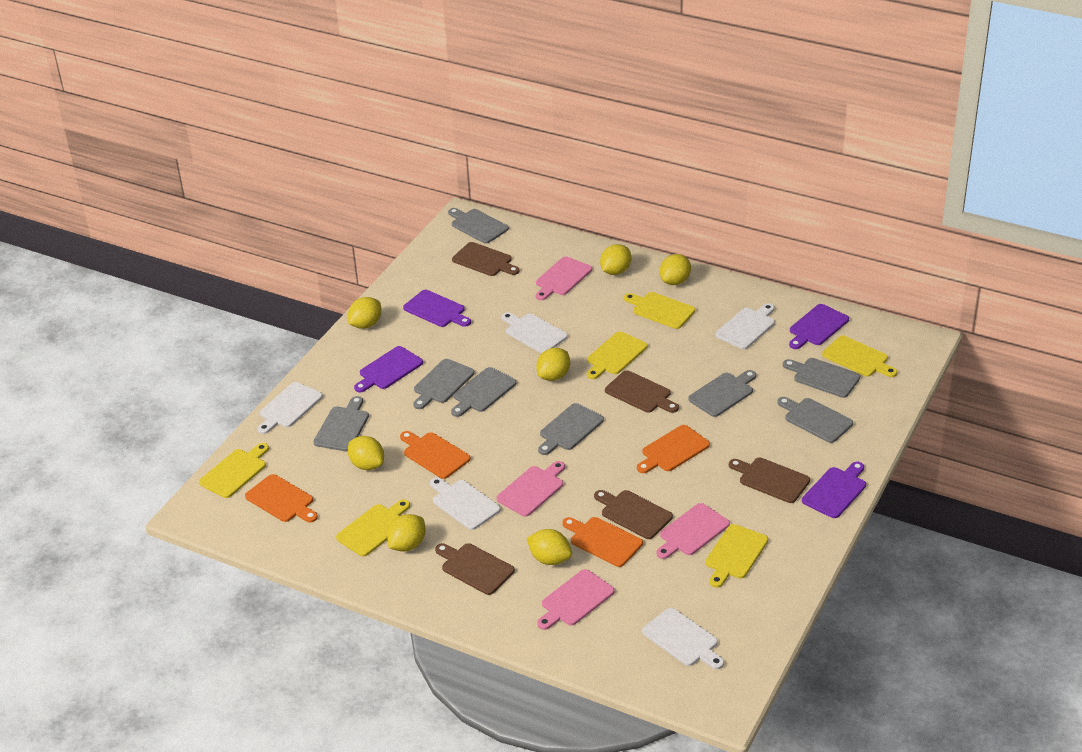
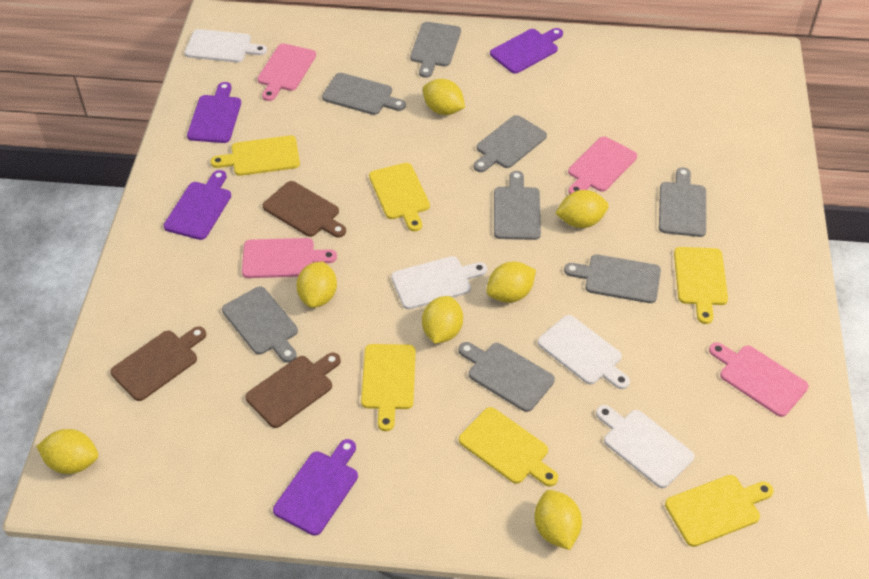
brown cutting board: [435,543,515,595] [452,242,520,276] [594,490,673,539] [605,370,679,413] [729,457,810,503] = 5 -> [110,326,206,401] [245,353,341,428] [263,181,346,237] = 3
orange cutting board: [245,474,318,523] [400,431,471,479] [562,517,643,567] [637,425,710,473] = 4 -> none = 0
white cutting board: [258,382,323,434] [430,477,501,530] [501,312,568,353] [642,608,724,669] [716,303,775,349] = 5 -> [185,29,267,62] [391,256,487,309] [538,315,630,389] [596,405,695,488] = 4

